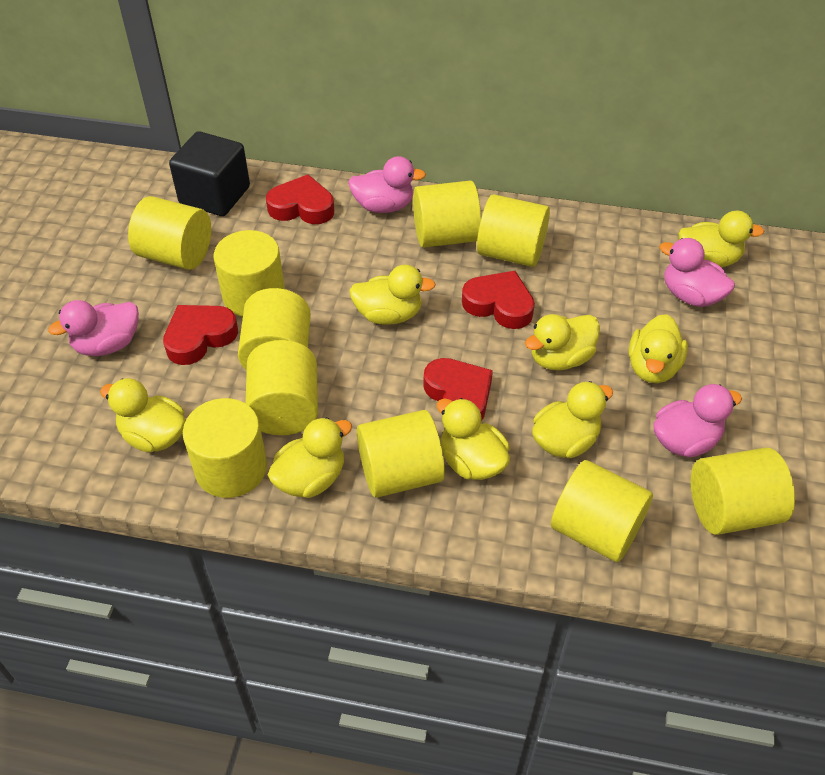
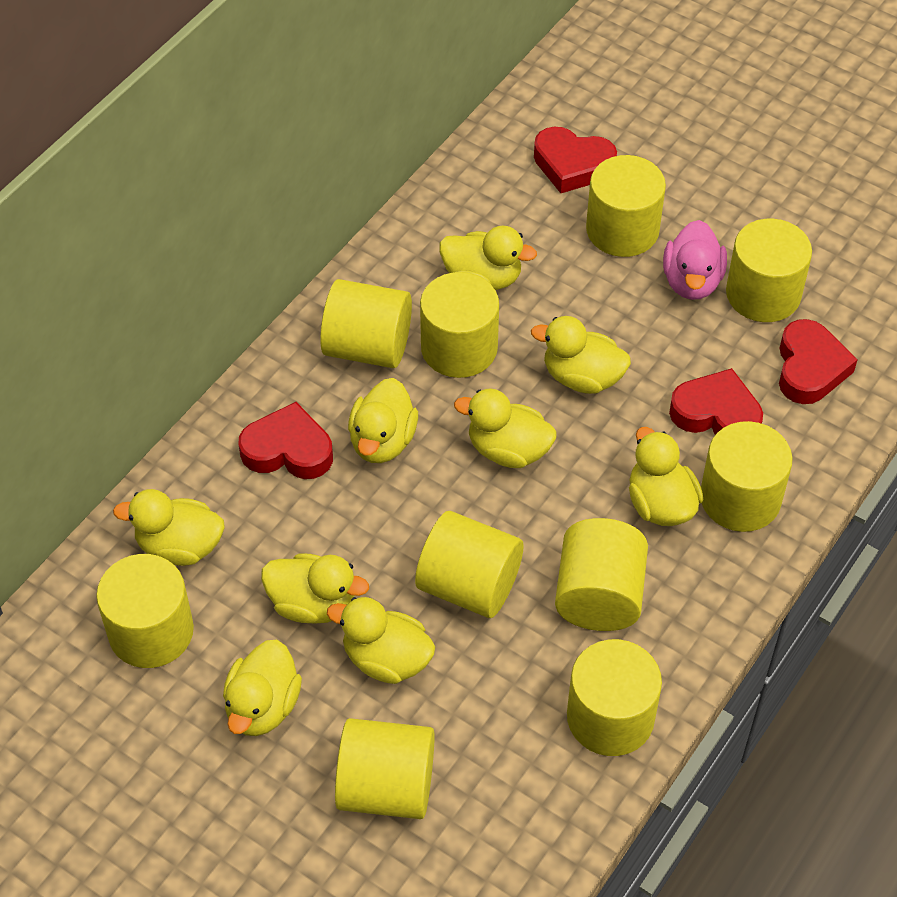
black cube: [169,131,250,216] = 1 -> none = 0
pink duck: [48,300,139,356] [348,156,426,213] [654,384,742,457] [659,238,735,307] = 4 -> [663,220,727,300] = 1
yellow duck: [100,378,186,453] [268,417,352,498] [349,265,436,325] [437,398,510,480] [525,314,600,371] [532,381,613,458] [629,314,688,383] [679,211,764,268] = 8 -> [113,489,225,566] [223,640,302,736] [261,554,369,624] [327,597,435,684] [348,378,418,463] [439,226,537,290] [454,389,556,468] [531,316,631,394] [629,427,703,526] = 9

